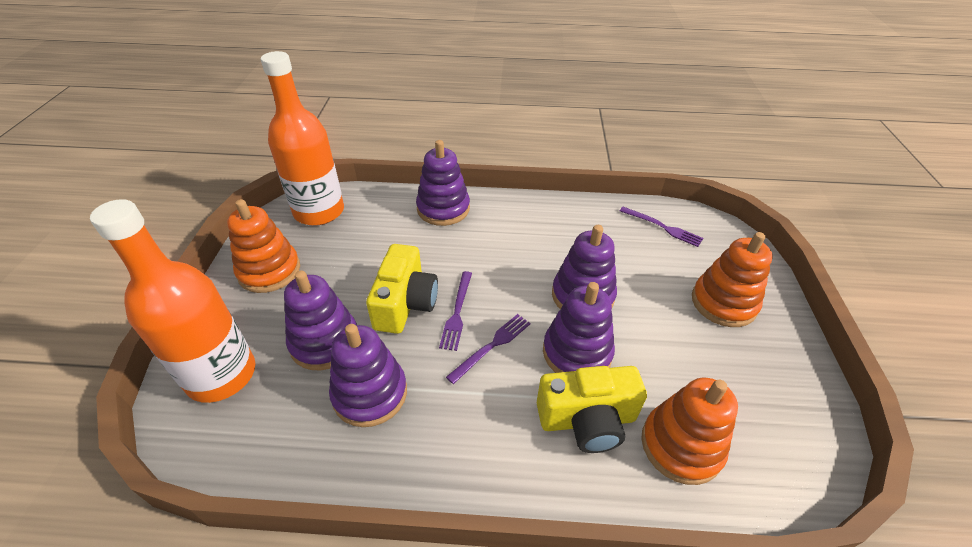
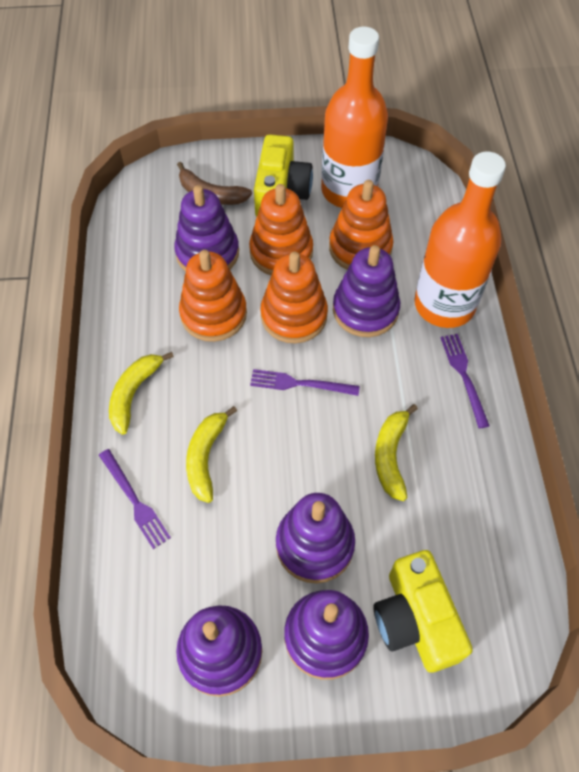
brown banana: none = 0 -> [177,162,252,205] = 1
orange stacking toy: [227,199,300,293] [641,378,738,485] [692,232,773,327] = 3 -> [179,250,247,342] [249,184,313,275] [260,252,328,344] [329,180,393,270] = 4
yellow banana: none = 0 -> [109,352,174,435] [186,406,237,503] [375,404,418,501] = 3

